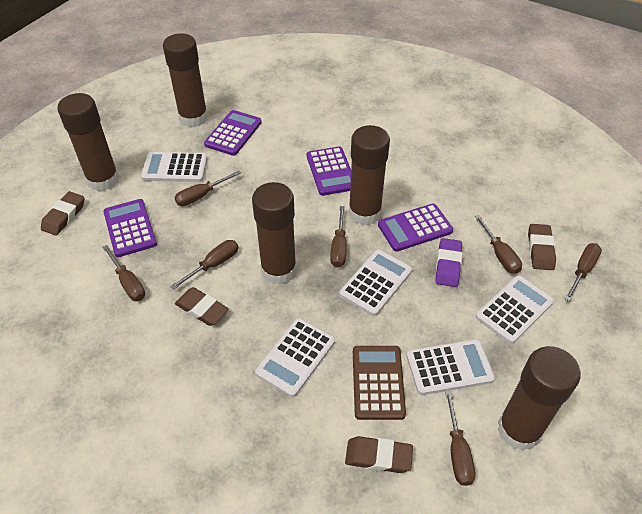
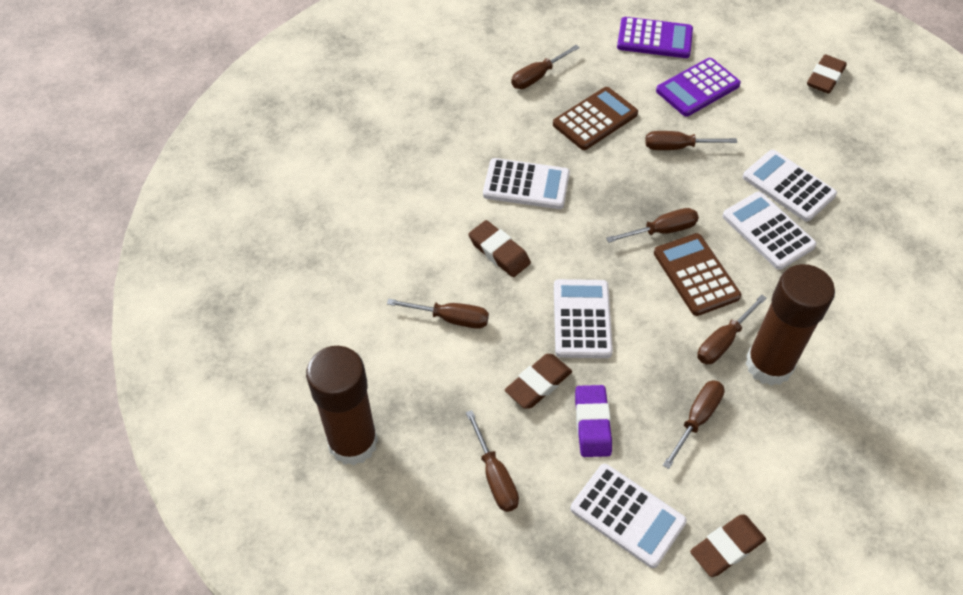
brown calculator: [353,346,406,420] = 1 -> [553,87,638,150] [654,233,741,316] = 2
brown glue stick: [57,93,120,191] [163,33,208,127] [252,182,297,285] [349,125,390,225] [497,346,581,451] = 5 -> [306,346,378,466] [745,264,835,386] = 2
purple calculator: [103,199,157,257] [204,110,262,156] [307,146,351,196] [378,204,453,252] = 4 -> [617,17,693,58] [656,58,741,117] = 2

